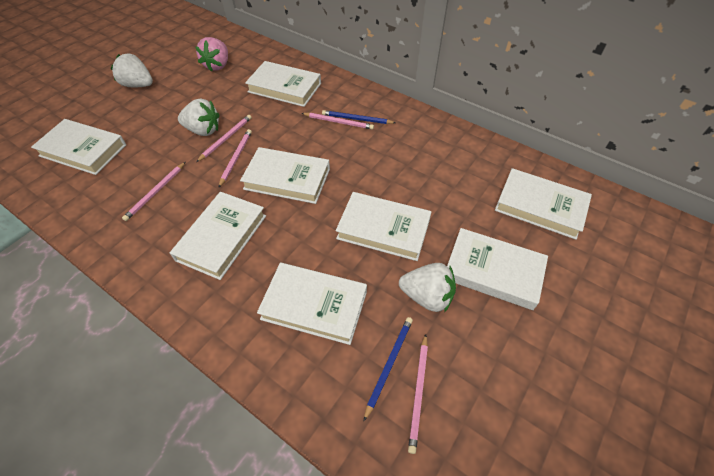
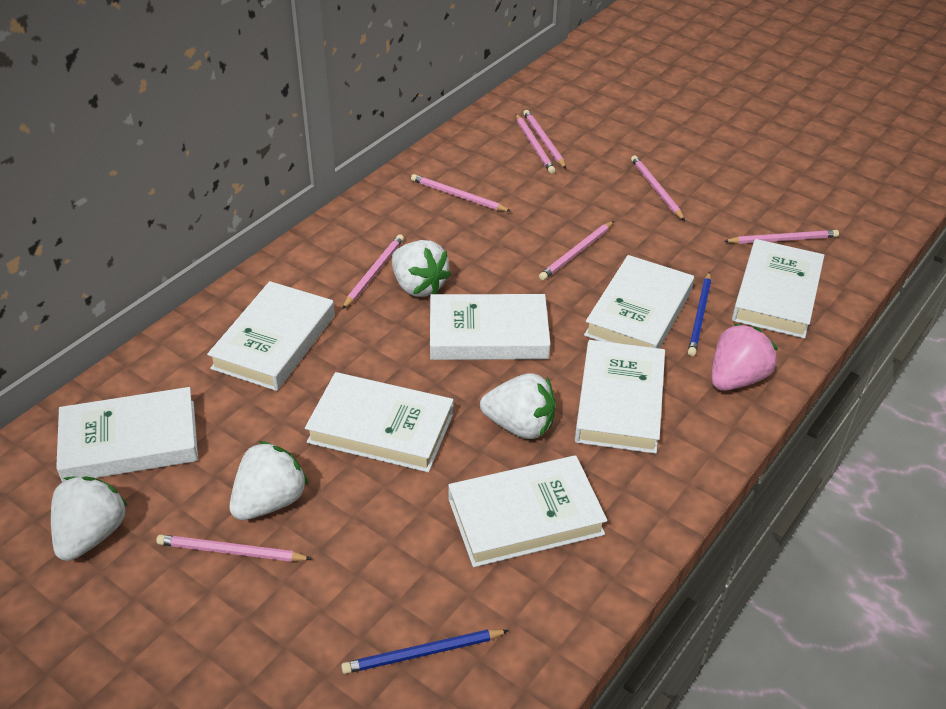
pink pencil: [122,162,185,221] [196,115,252,162] [219,129,252,187] [302,113,374,130] [408,334,428,454] = 5 -> [156,535,312,562] [342,234,404,309] [411,174,511,212] [516,114,555,174] [523,110,566,169] [539,221,614,280] [631,155,685,221] [724,230,839,244] = 8
white strawberry: [111,53,153,87] [178,98,220,136] [399,263,456,312] = 3 -> [51,476,128,561] [229,441,308,520] [392,240,451,297] [480,373,556,439] = 4

